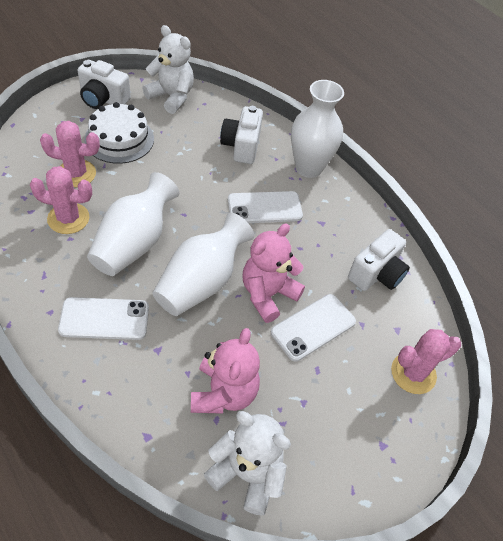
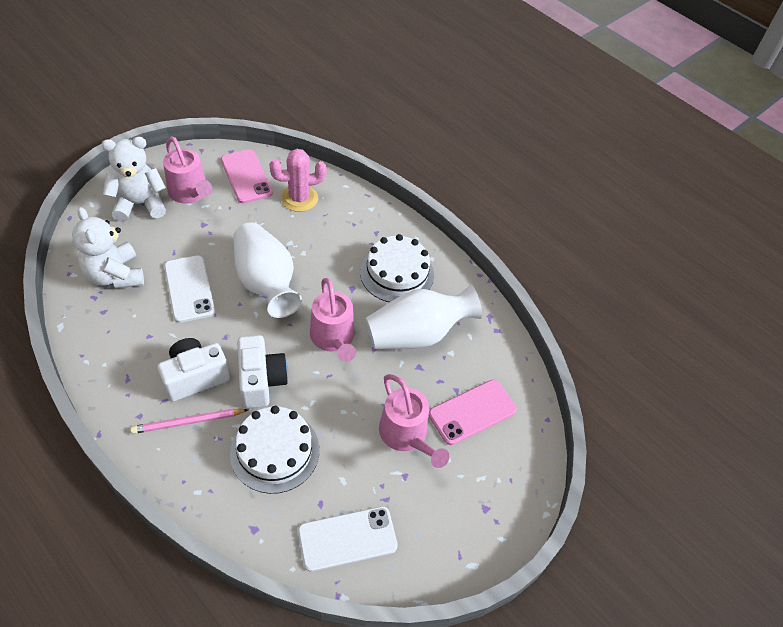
pink cactus: [30,166,92,234] [40,121,100,187] [391,329,461,394] = 3 -> [269,149,327,212] = 1
pink pencil: none = 0 -> [130,409,248,434] = 1
pink phone: none = 0 -> [221,149,273,203] [429,380,517,445] = 2
pink teddy bear: [191,328,260,414] [242,223,305,323] = 2 -> none = 0
pink watering can: none = 0 -> [163,136,212,204] [310,278,356,362] [379,374,449,468] = 3
white cake: [84,102,154,164] = 1 -> [230,406,319,494] [360,234,434,303] = 2
white camera: [77,60,131,109] [220,106,263,164] [348,229,410,291] = 3 -> [157,338,230,402] [237,335,288,408] = 2
white phone: [58,297,149,340] [228,191,303,223] [271,294,356,362] = 3 -> [164,255,215,323] [298,506,398,572] = 2
white vase: [87,172,179,276] [152,213,254,316] [291,80,344,178] = 3 -> [233,223,302,318] [365,285,482,349] = 2

